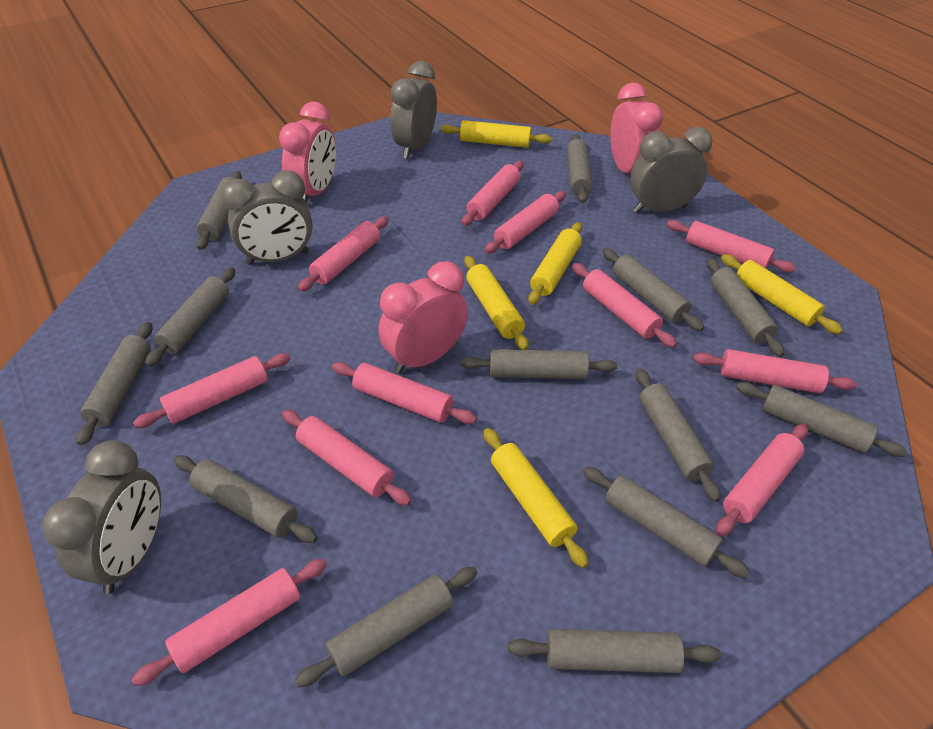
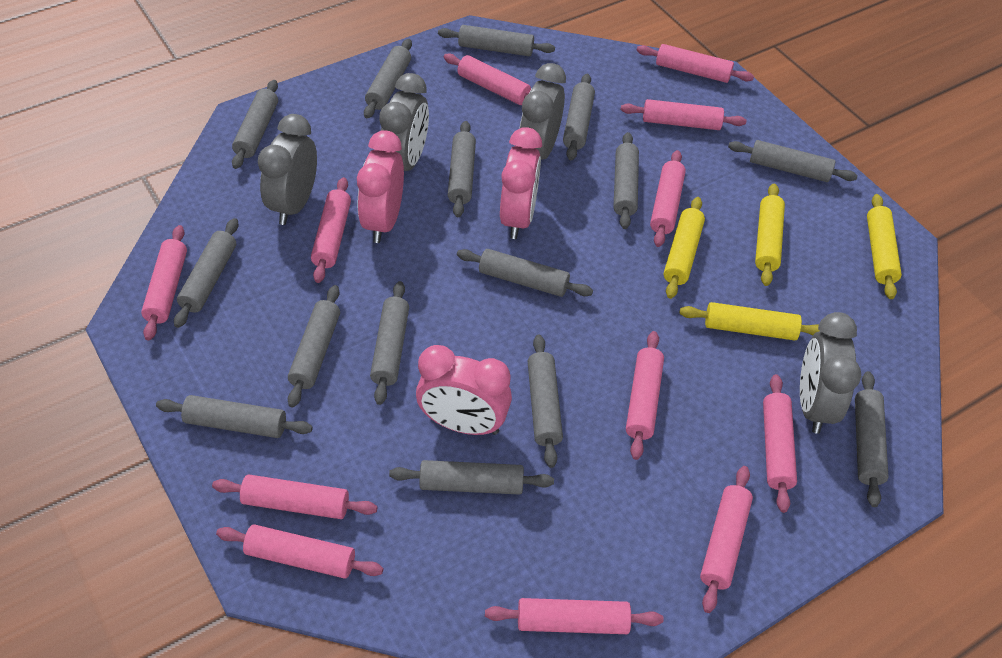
grey rolling pin: [76,322,153,446] [145,267,235,367] [174,455,318,543] [196,171,242,250] [295,566,477,688] [461,349,617,379] [508,629,721,673] [567,134,593,203] [583,467,750,578] [602,248,704,331] [636,369,721,502] [706,258,785,357] [736,382,907,457] = 13 -> [156,395,313,438] [174,218,239,328] [232,80,278,169] [288,285,340,407] [364,39,412,119] [370,281,409,405] [389,460,554,495] [438,25,555,56] [448,121,476,217] [457,249,593,297] [528,335,563,468] [563,74,595,160] [614,132,639,229] [728,140,858,182] [855,371,889,507] = 15
pink rolling pin: [132,559,327,686] [133,353,291,428] [282,410,412,506] [298,216,389,292] [332,362,477,424] [462,161,524,226] [485,191,566,254] [572,263,677,348] [667,220,796,273] [693,349,857,393] [716,424,808,536] = 11 -> [141,225,187,341] [212,475,378,519] [216,524,383,579] [311,177,351,283] [443,54,531,105] [485,598,664,634] [621,99,746,130] [626,331,664,460] [637,44,754,83] [650,150,686,247] [700,466,753,613] [763,374,797,513] = 12
yellow rolling pin: [440,120,552,148] [464,256,529,350] [484,428,589,568] [528,222,582,305] [721,254,843,334] = 5 -> [664,197,705,299] [679,302,820,340] [755,184,785,286] [867,194,902,299] = 4

